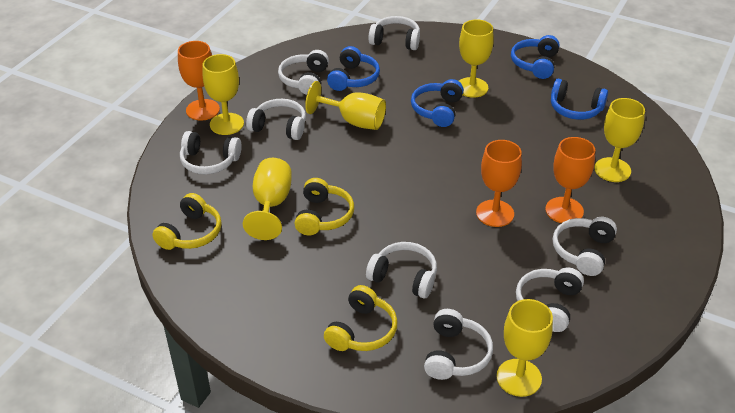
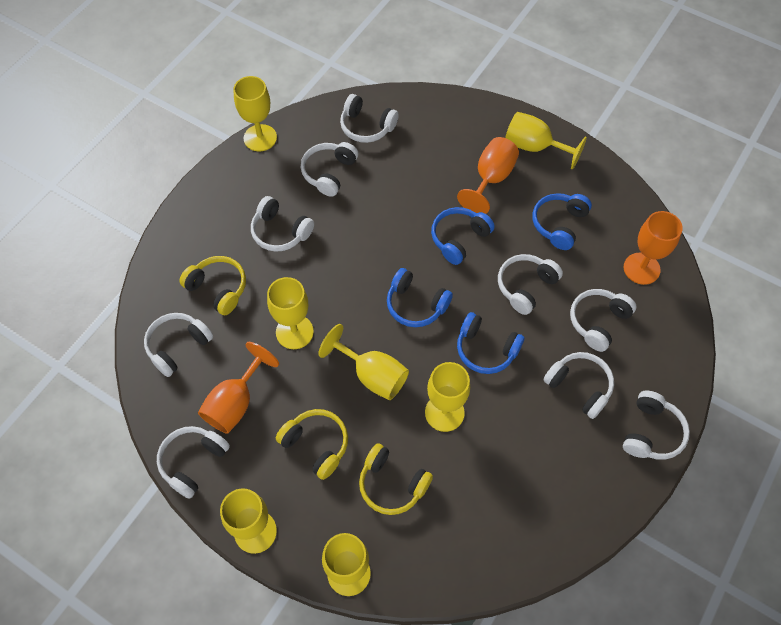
white headphones: [180,131,242,175] [246,99,306,140] [278,50,329,95] [366,242,437,298] [369,16,420,50] [424,309,493,380] [516,267,584,332] [553,217,617,276] = 8 -> [144,313,213,377] [157,426,230,499] [251,196,314,252] [301,142,358,197] [340,94,399,143] [498,254,563,315] [543,352,614,419] [570,289,636,352] [623,390,690,460] = 9
yellow goblet: [202,54,244,135] [243,158,292,240] [305,81,386,130] [459,19,494,98] [497,299,553,397] [594,98,645,182] = 6 -> [220,489,277,554] [233,76,277,151] [267,277,314,349] [318,324,409,400] [322,533,371,596] [425,362,470,432] [505,112,587,170] = 7

